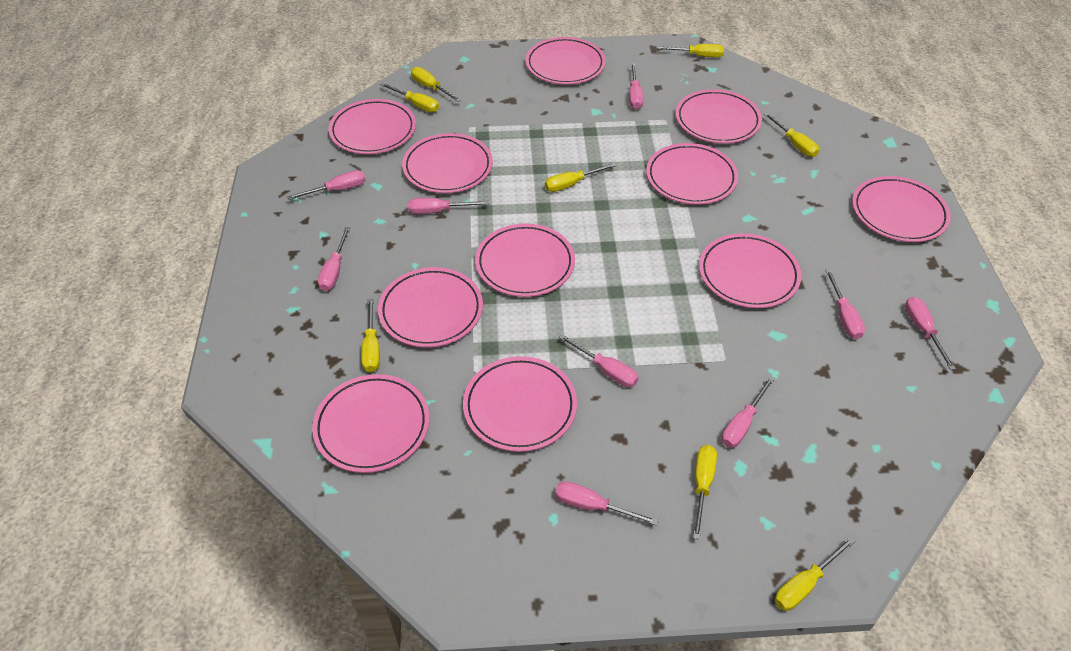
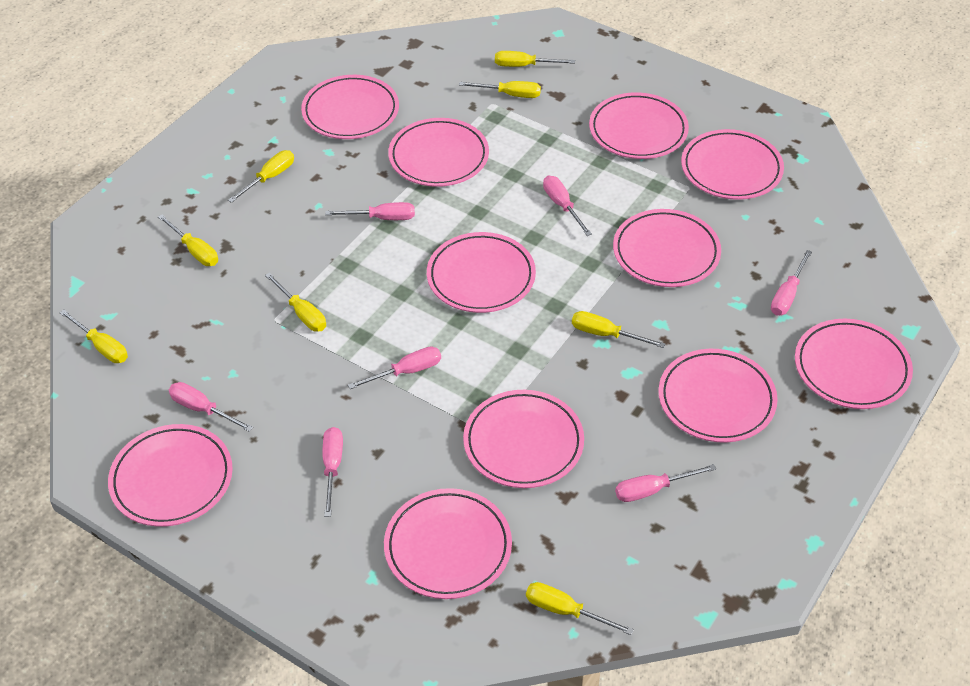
pink screwdriver: [287,170,366,200] [318,227,350,291] [408,198,489,214] [555,481,659,526] [559,334,639,387] [629,64,643,109] [722,376,775,448] [825,269,865,339] [905,297,956,370] = 9 -> [169,382,253,432] [322,427,343,517] [325,202,415,220] [348,347,441,389] [543,176,592,236] [615,464,716,502] [771,250,812,316] = 7

